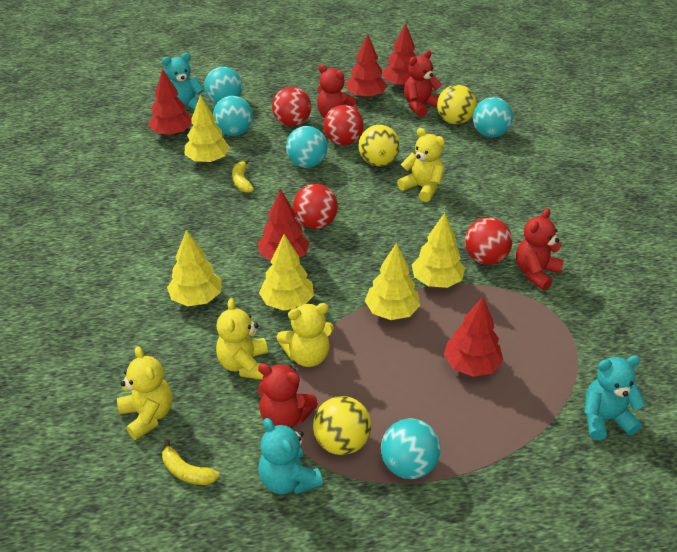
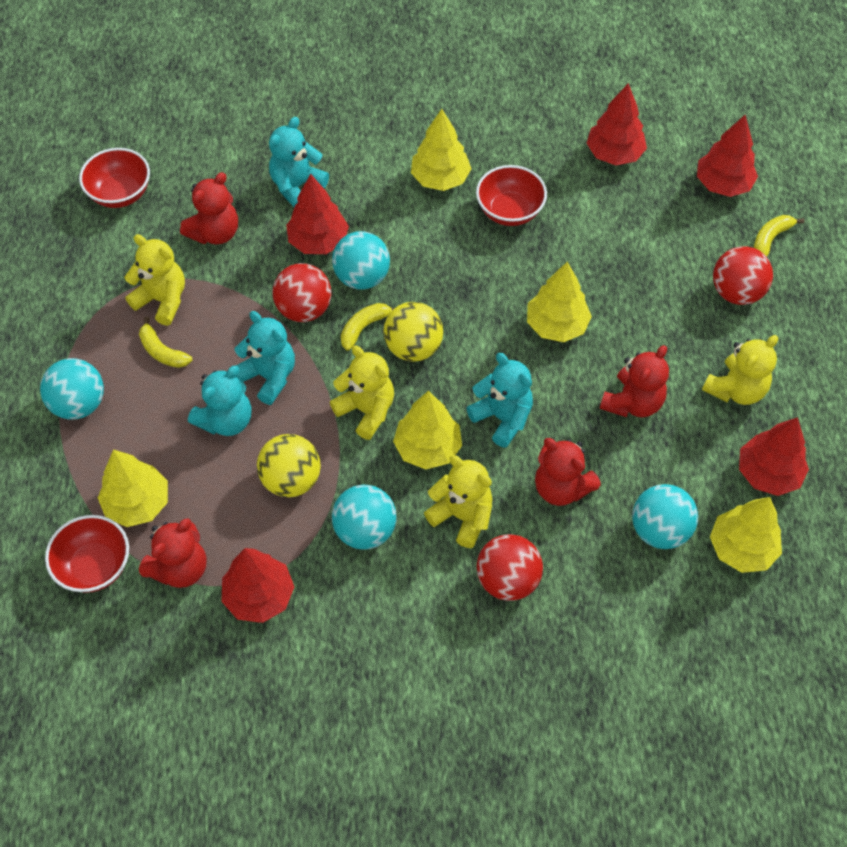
red ball: [272,87,311,127] [293,184,338,229] [323,105,364,146] [465,218,513,265] = 4 -> [272,263,331,322] [477,534,543,601] [713,246,773,305] = 3
red bowl: none = 0 -> [45,515,129,593] [79,148,150,208] [476,165,547,226] = 3
turquoise ball: [204,67,243,104] [213,96,253,136] [286,126,328,168] [381,418,441,479] [473,97,513,138] = 5 -> [40,358,104,420] [332,231,390,290] [332,485,396,550] [632,484,698,549] = 4
turquoise teddy bear: [162,53,204,110] [258,418,323,494] [584,355,645,440] = 3 -> [188,366,252,436] [234,311,295,405] [269,117,329,207] [466,353,533,448] = 4
yellow ball: [313,396,371,455] [359,125,400,166] [437,85,476,124] = 3 -> [257,434,321,497] [383,302,443,362] = 2
yellow banana: [162,440,220,485] [232,159,254,193] = 2 -> [139,317,192,368] [341,303,394,351] [754,215,804,257] = 3

